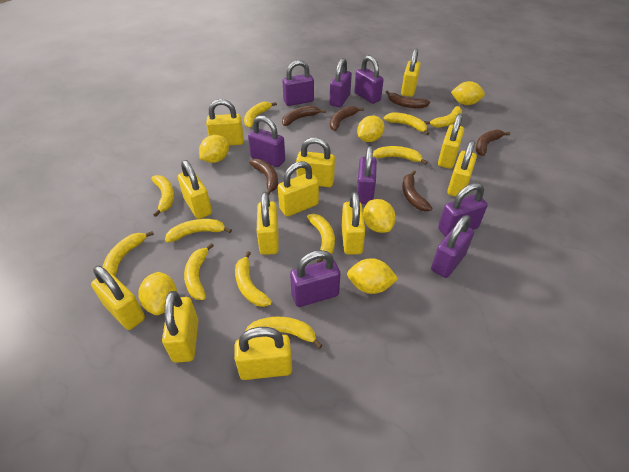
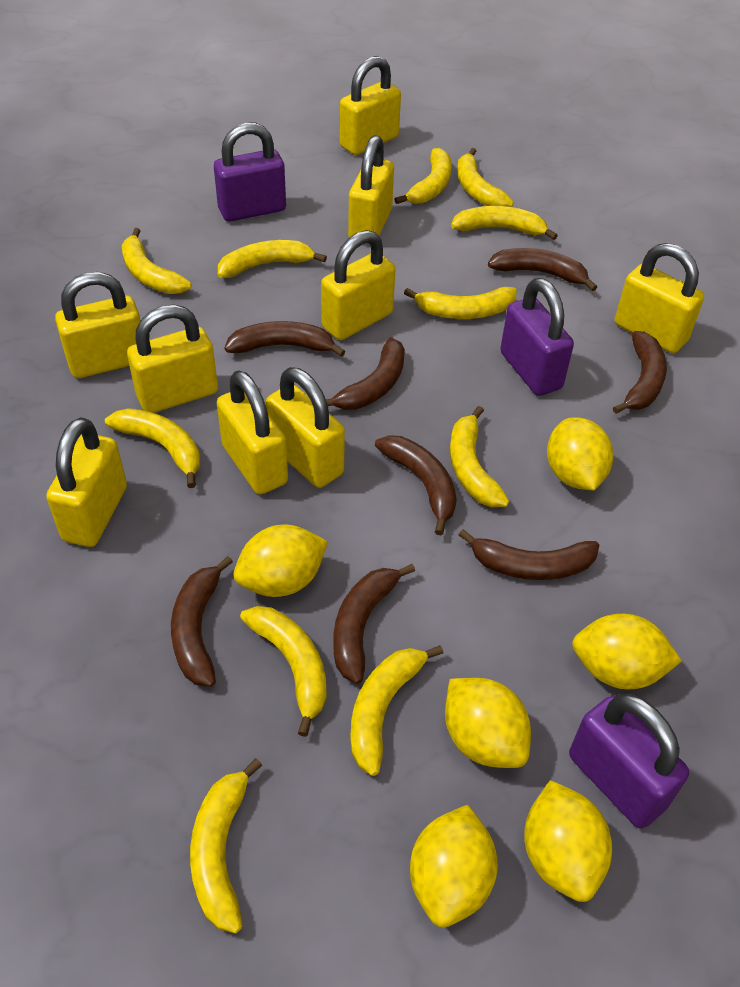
brown banana: [249,159,278,195] [282,106,326,126] [330,106,364,131] [386,90,430,108] [402,170,432,211] [475,130,510,156] = 6 -> [171,556,233,687] [224,321,346,357] [326,337,405,410] [333,564,415,684] [375,435,457,535] [459,529,599,580] [488,248,597,291] [613,331,667,414] = 8
purple padlock: [248,115,285,167] [283,60,314,106] [290,250,340,307] [330,58,352,107] [354,55,384,104] [357,146,377,204] [431,215,474,278] [438,183,488,237] = 8 -> [214,123,286,222] [500,278,574,396] [569,694,689,829] = 3
yellow padlock: [91,266,145,330] [162,291,198,363] [178,160,212,219] [206,99,244,145] [234,327,292,380] [257,192,279,255] [278,161,319,217] [296,137,335,187] [342,192,366,255] [401,49,421,97] [438,113,464,169] [448,140,477,197] = 12 -> [46,417,127,547] [55,272,141,378] [127,305,218,413] [217,370,288,494] [266,367,345,488] [321,230,396,340] [340,56,401,155] [348,135,394,244] [615,243,704,353] = 9

